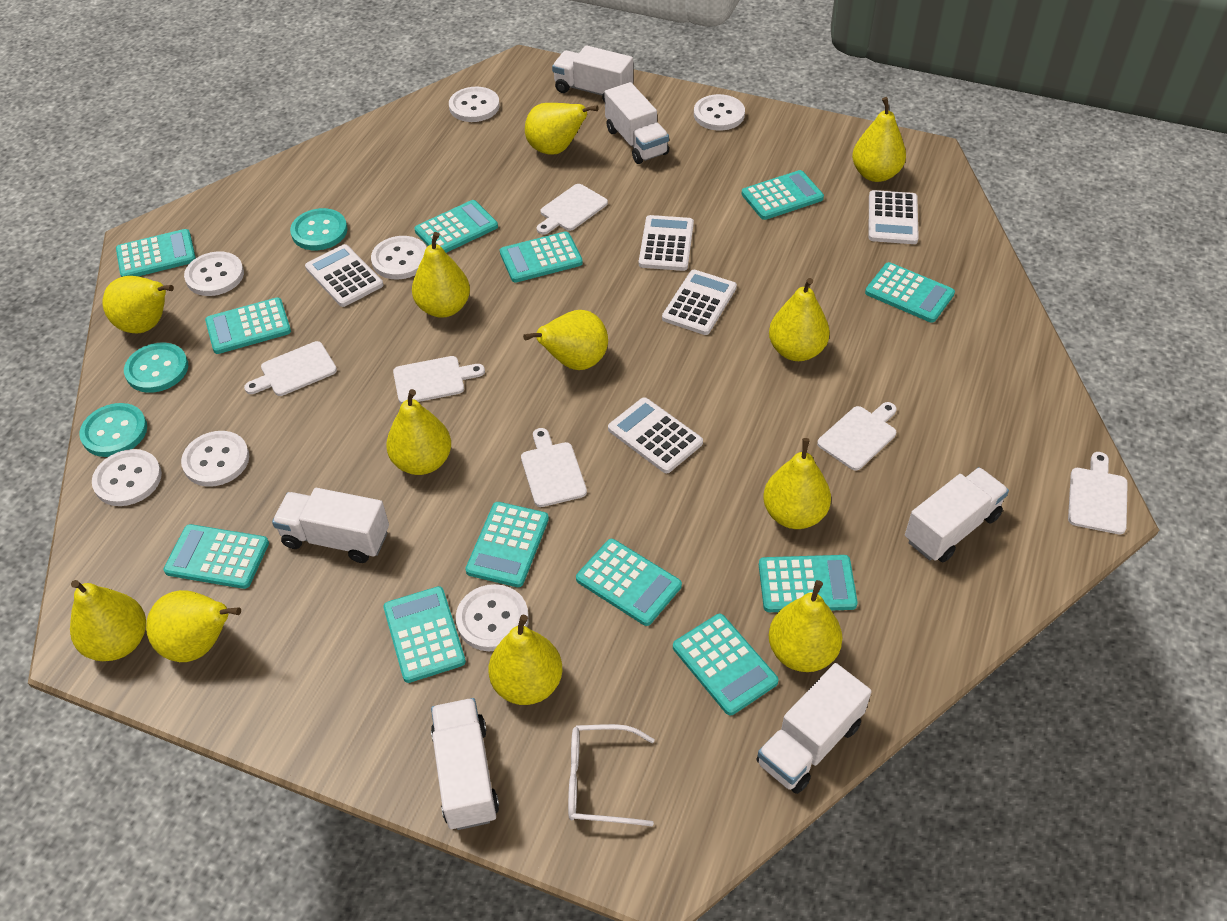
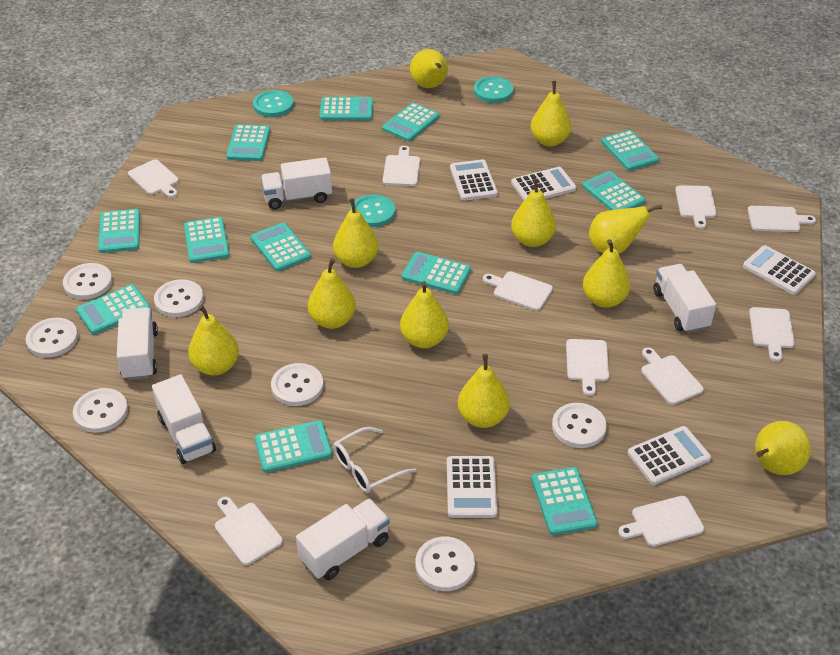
white cutting board: [244,341,337,396] [393,356,485,404] [521,428,587,507] [537,184,608,235] [817,402,897,470] [1068,452,1128,535] = 6 -> [128,159,179,198] [215,497,283,565] [383,146,420,186] [483,272,553,311] [566,339,609,396] [618,496,704,546] [641,347,704,405] [675,186,717,229] [748,206,816,232] [749,307,795,361] = 10
white truck: [272,488,389,563] [431,698,499,830] [552,45,633,103] [604,82,669,164] [757,663,872,794] [905,467,1009,562] = 6 -> [117,307,158,380] [152,374,216,464] [261,158,332,209] [296,498,390,580] [653,264,716,333] = 5
yellow pear: [70,580,146,661] [103,276,174,334] [146,590,241,662] [386,389,451,475] [412,232,470,318] [489,615,562,705] [523,310,608,370] [525,103,599,155] [763,438,831,529] [769,278,830,361] [769,580,842,672] [852,97,906,182] = 12 -> [188,305,239,375] [308,258,356,329] [333,198,379,268] [400,281,449,348] [410,49,448,88] [458,354,510,428] [511,178,556,247] [531,81,571,146] [583,239,630,308] [589,204,662,254] [755,421,811,475] = 11

